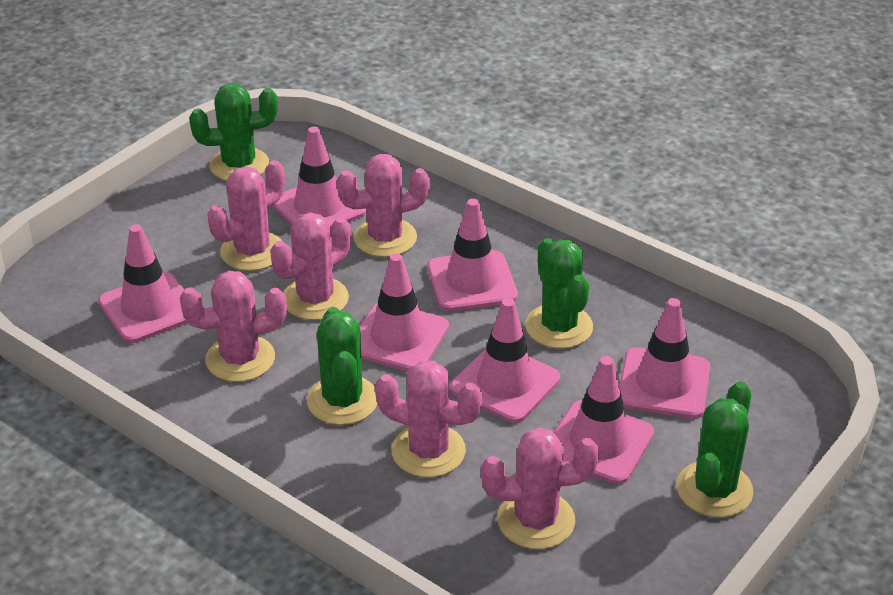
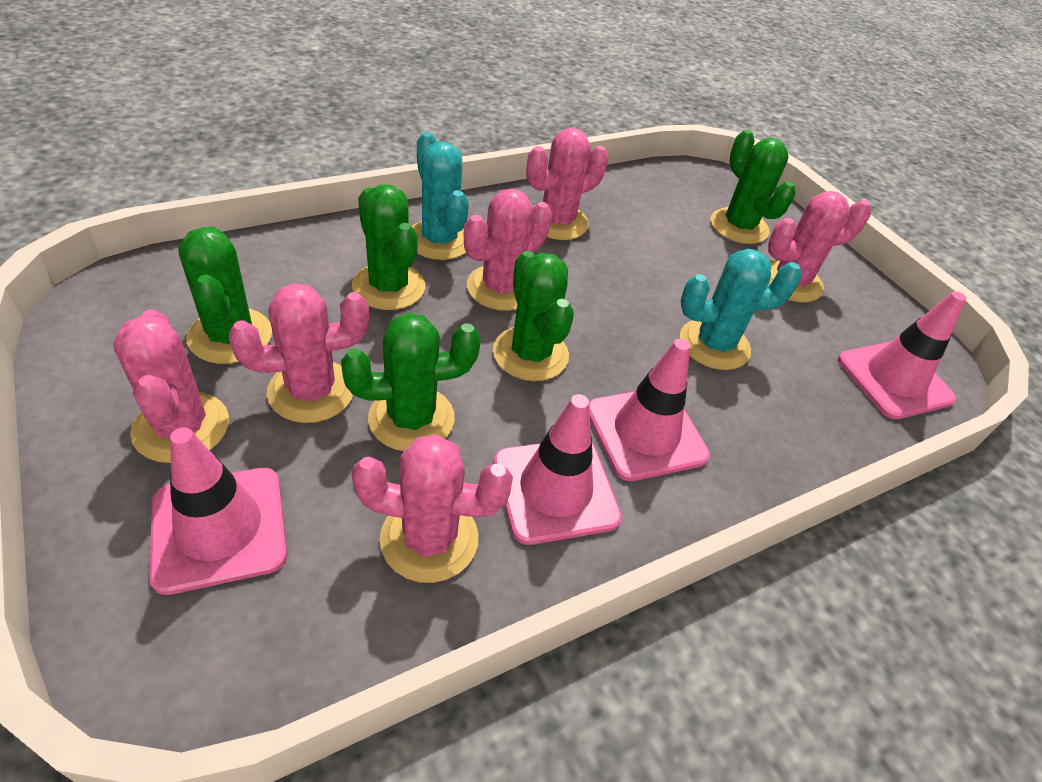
green cactus: [189,83,278,180] [307,307,377,425] [525,238,593,349] [676,382,754,518] = 4 -> [178,226,272,364] [341,313,481,451] [352,184,425,310] [493,251,574,381] [711,129,796,244] = 5
pink traffic cone: [98,224,188,343] [273,127,367,230] [360,253,449,372] [427,199,518,311] [450,298,560,423] [554,356,654,484] [619,298,710,419] = 7 -> [149,427,287,595] [494,394,622,545] [589,338,710,481] [838,291,966,419] = 4
turquoise cactus: none = 0 -> [412,132,469,260] [680,249,802,370] = 2

